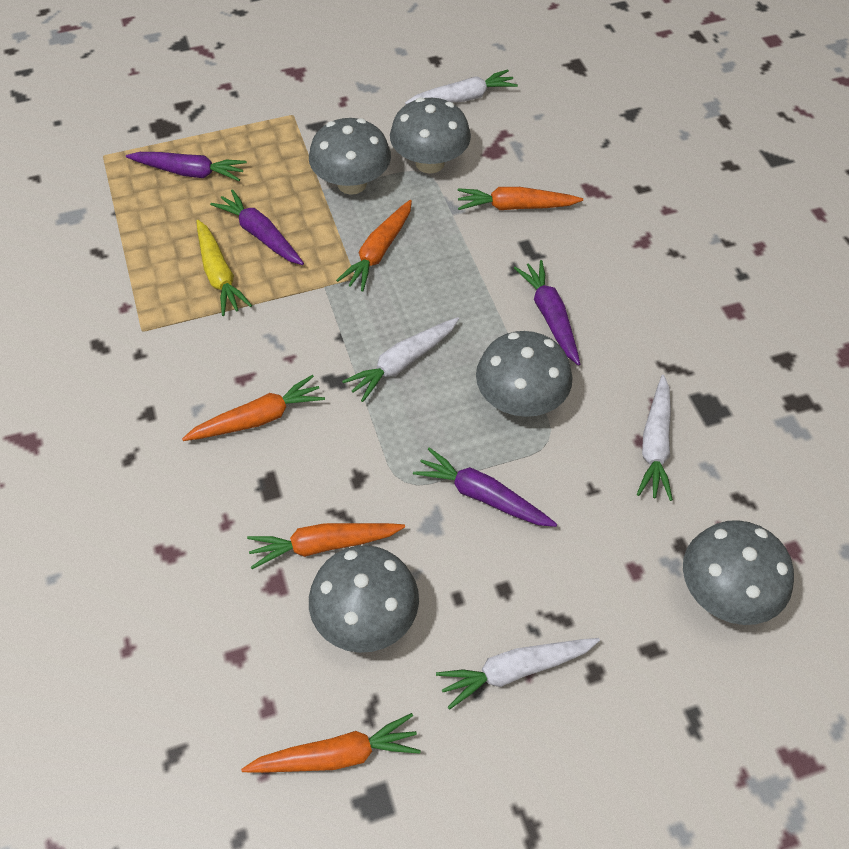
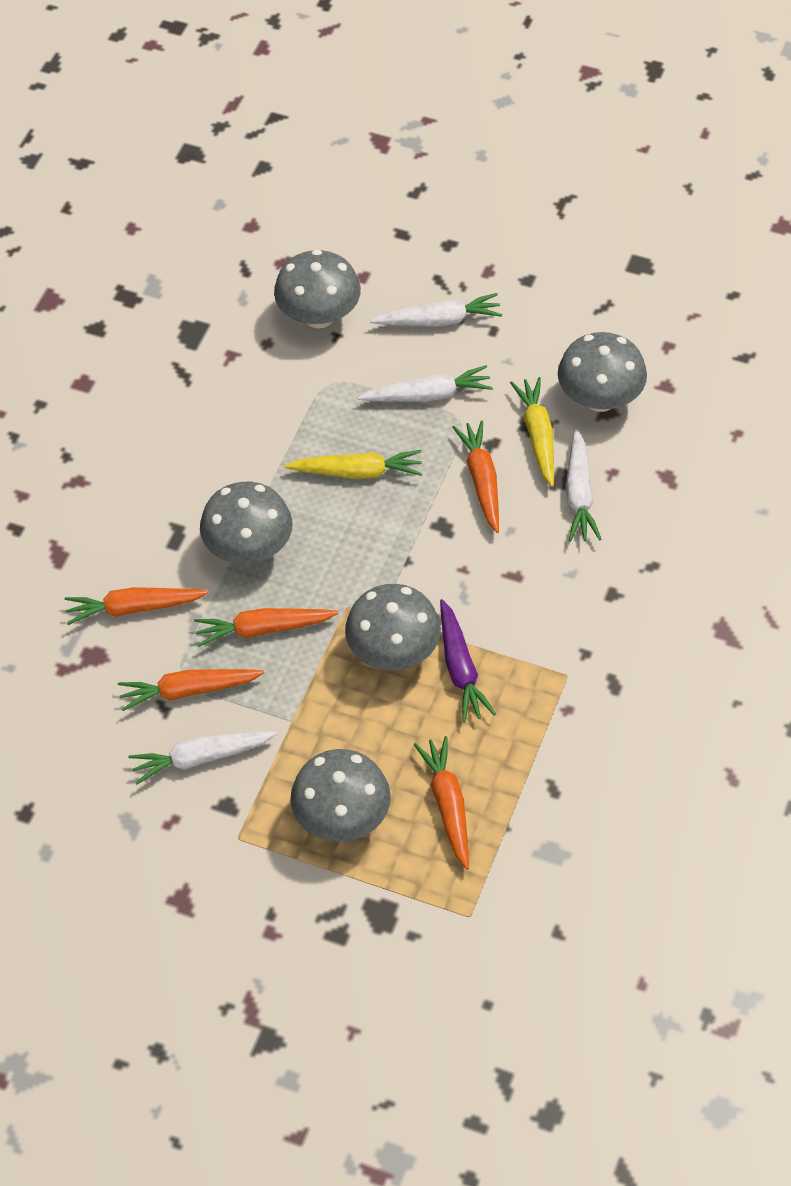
purple carrot: [126,152,247,181] [210,189,304,265] [413,447,557,527] [514,260,580,366] = 4 -> [440,599,496,723] = 1
yellow carrot: [196,220,252,316] = 1 -> [284,450,422,479] [510,377,554,487] = 2

